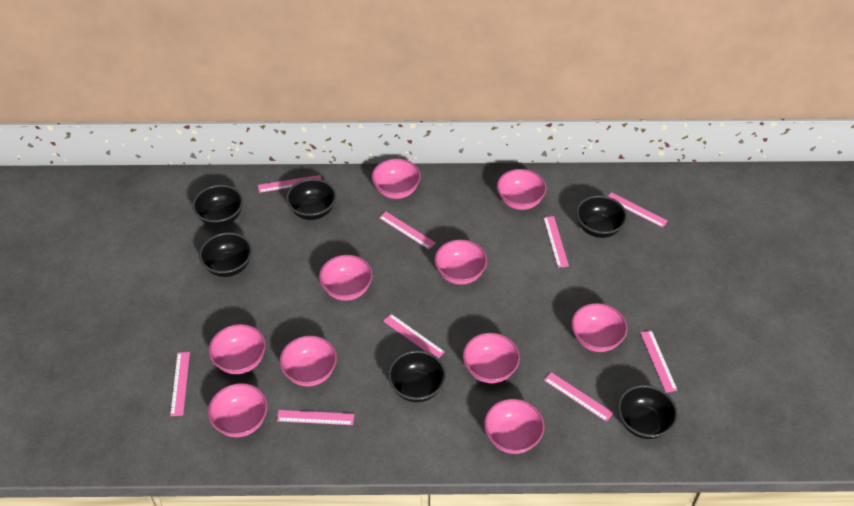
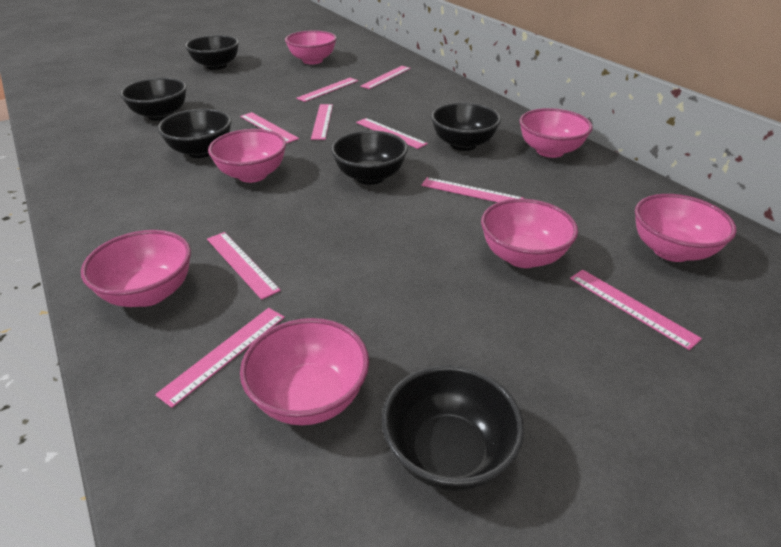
pink bowl: [208,324,266,374] [208,383,268,437] [279,335,337,386] [319,255,373,301] [371,159,421,199] [434,239,487,285] [463,333,520,383] [484,399,544,454] [497,169,547,210] [571,303,628,352] = 10 -> [81,230,191,307] [208,129,286,183] [240,318,369,425] [285,30,337,64] [481,199,578,268] [519,108,593,158] [635,194,737,262] = 7

